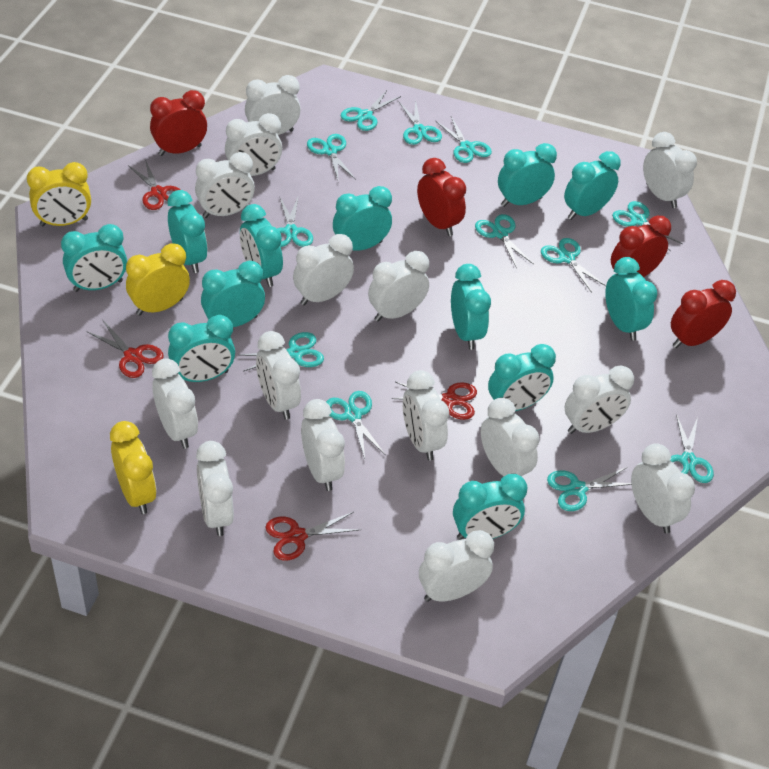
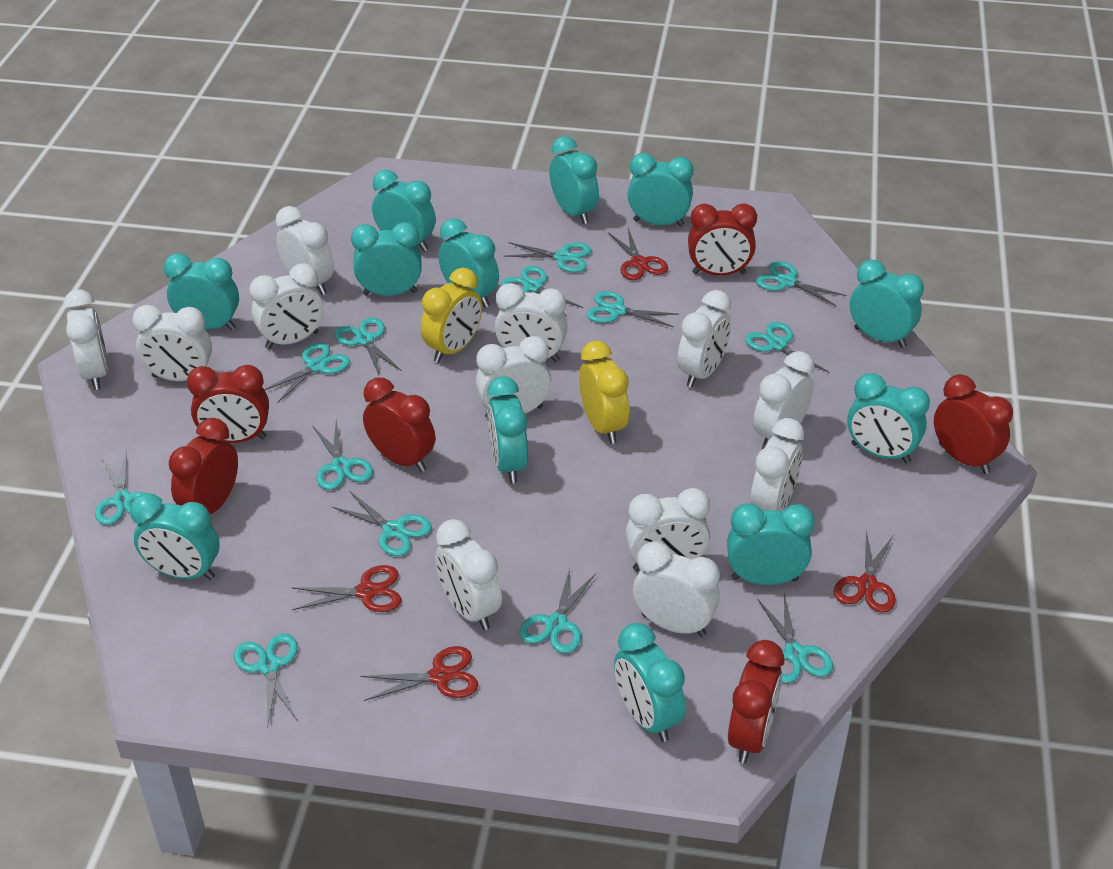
red clock: [150,90,207,156] [417,158,466,236] [611,216,671,277] [671,280,736,348] = 4 -> [169,418,238,514] [187,365,269,443] [363,377,436,472] [688,203,757,276] [728,640,784,764] [934,374,1013,474] = 6
turquoise scissors: [239,332,324,372] [277,195,313,247] [307,134,356,183] [326,391,386,459] [341,90,401,131] [399,99,442,145] [436,117,492,163] [475,214,534,268] [541,238,606,293] [547,467,632,511] [612,201,683,251] [670,414,714,483] = 12 -> [95,451,146,525] [234,633,298,726] [264,343,350,402] [312,420,373,490] [332,491,432,556] [334,317,402,377] [501,266,583,317] [503,242,591,273] [519,568,596,654] [586,291,679,327] [745,322,830,374] [756,261,847,306] [757,594,833,683] = 13
white clock: [152,359,198,449] [195,152,255,218] [196,441,234,536] [225,113,282,176] [245,75,301,135] [256,331,301,420] [293,234,354,305] [301,399,345,491] [368,251,429,322] [403,370,449,461] [419,530,494,602] [481,398,539,476] [565,366,634,434] [631,443,695,534] [643,132,697,208] = 15 -> [63,290,108,390] [132,305,212,381] [249,264,324,349] [275,206,334,295] [435,519,502,630] [475,336,551,419] [495,283,568,362] [625,488,710,571] [633,541,720,637] [677,290,731,388] [750,418,804,511] [753,351,815,449] = 12
yellow clock: [27,162,91,226] [110,421,157,514] [126,243,190,316] = 3 -> [421,268,482,363] [579,340,629,444] = 2

